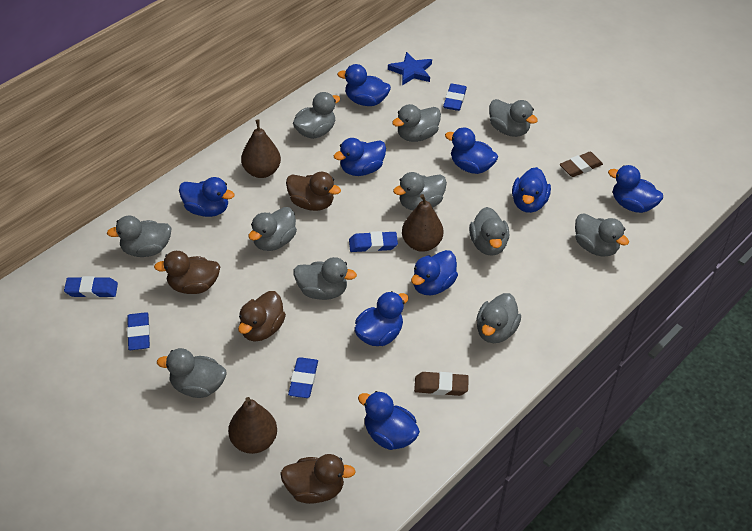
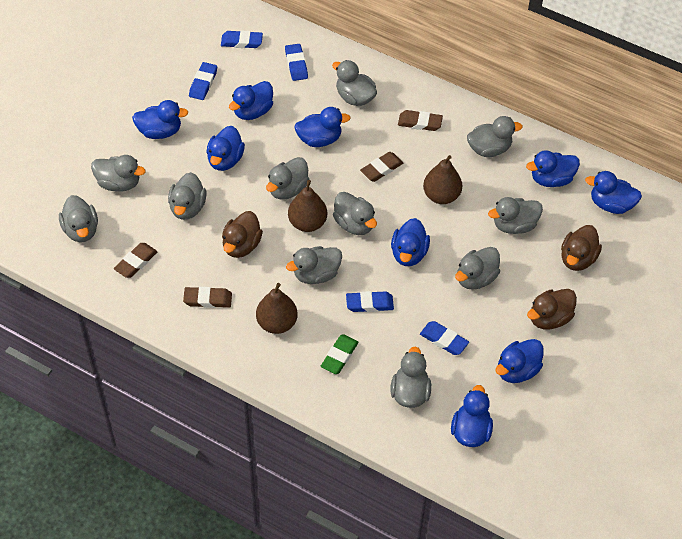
blue star: [388,52,432,85] = 1 -> none = 0
brown duck: [154,251,220,294] [238,291,286,342] [280,454,356,504] [286,172,341,211] = 4 -> [222,211,263,258] [527,289,577,330] [561,225,602,271] = 3
brown eraser: [414,372,469,396] [559,152,603,177] = 2 -> [114,243,158,278] [183,287,232,308] [360,152,403,182] [398,110,443,131] = 4
green eraser: none = 0 -> [320,334,359,374] = 1

